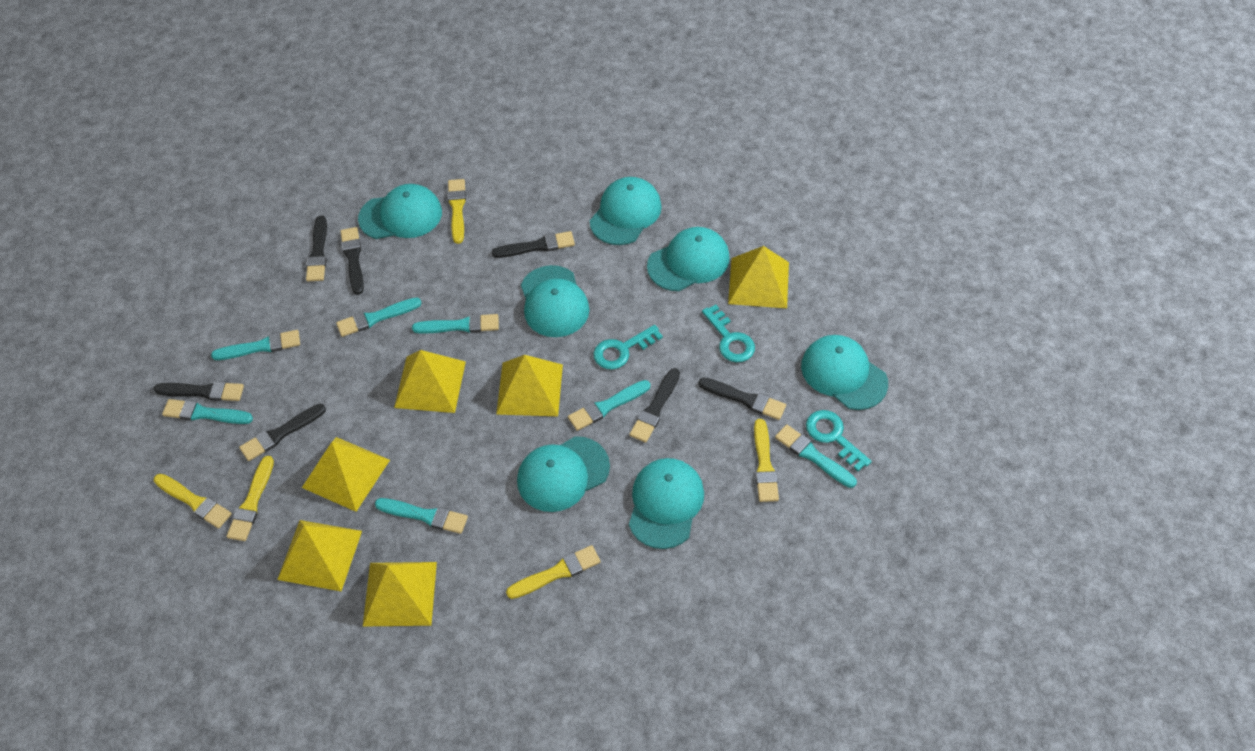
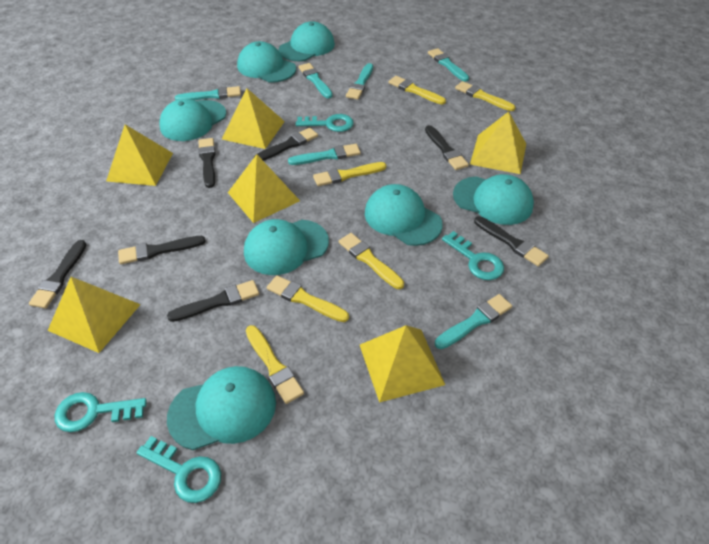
turquoise brush: [162,399,253,424] [211,330,300,360] [336,297,422,337] [375,498,468,534] [412,314,499,333] [568,380,650,431] [775,424,857,488] = 7 -> [175,86,241,101] [288,144,361,165] [298,63,333,98] [346,63,373,100] [428,48,469,82] [435,294,512,349] = 6
turquoise key: [593,325,663,370] [702,305,755,362] [806,410,872,471] = 3 -> [55,392,147,432] [136,436,221,503] [296,114,354,132] [442,231,504,280] = 4
yellow brush: [154,474,232,529] [226,456,274,541] [448,179,466,244] [506,545,601,599] [754,419,779,502] = 5 -> [246,325,304,404] [267,275,349,322] [313,162,386,186] [339,233,404,289] [388,76,446,105] [455,81,516,111] = 6

